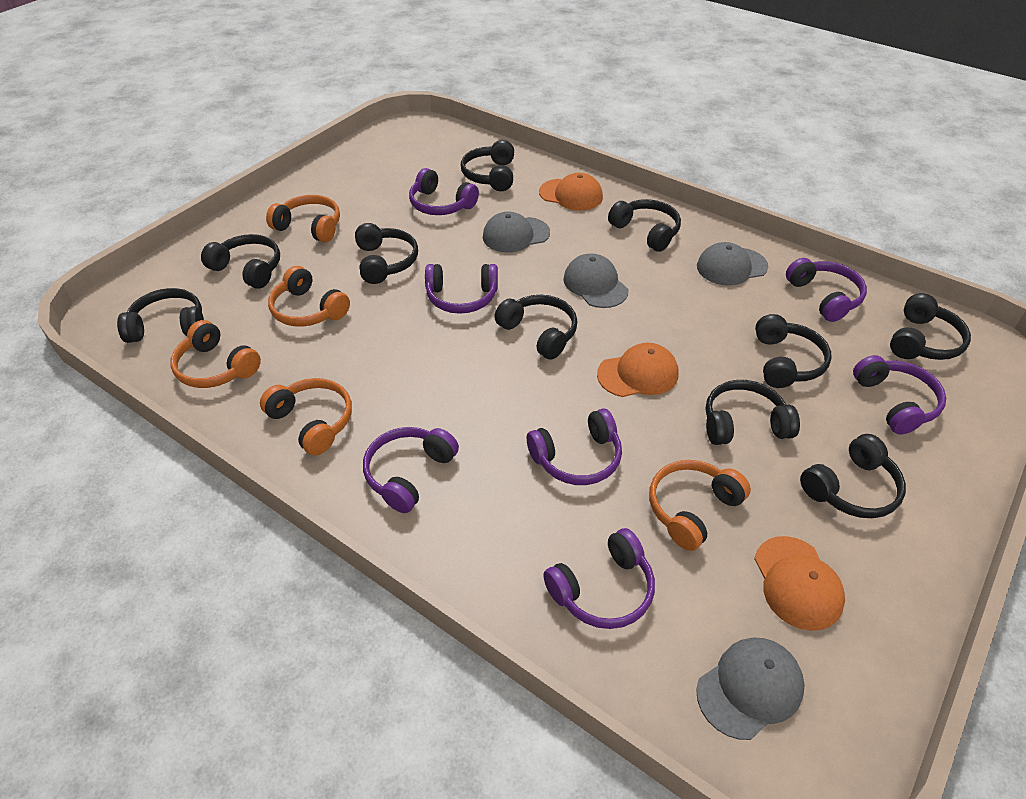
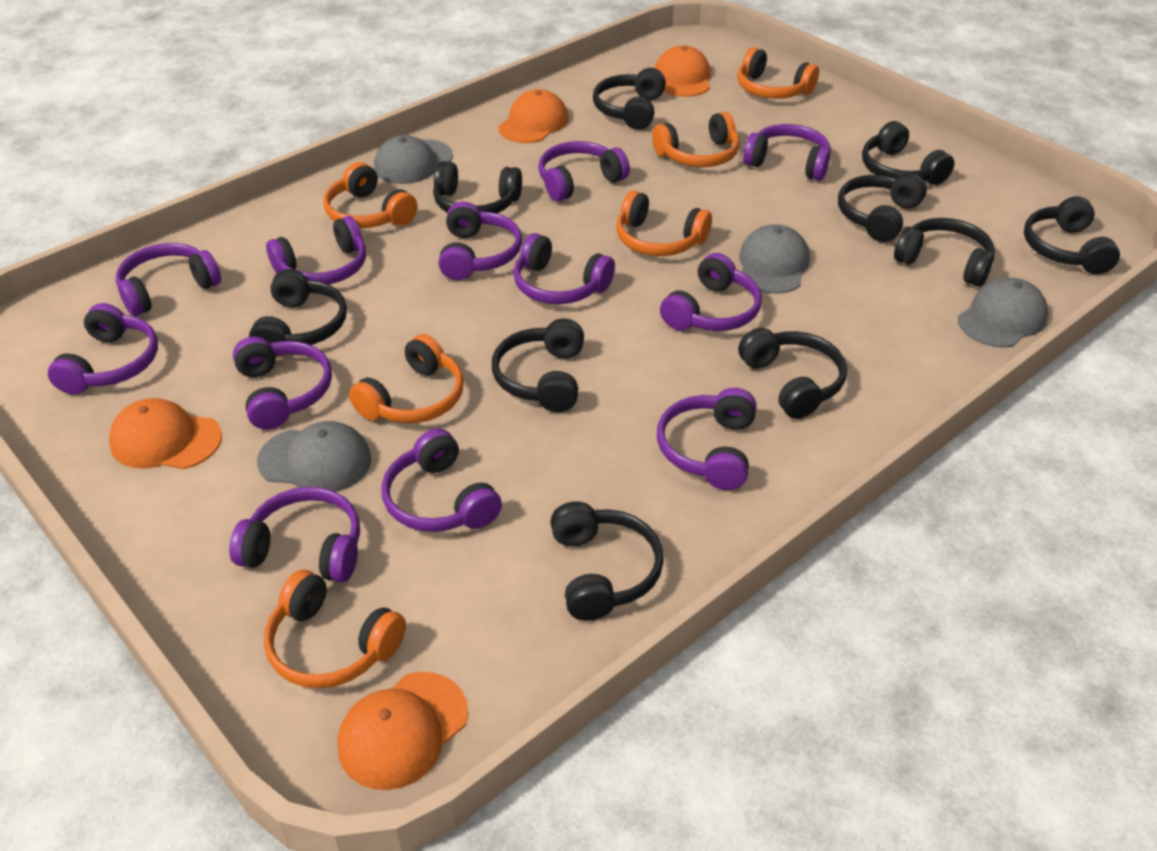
orange cap: [539,172,603,211] [597,343,678,397] [755,536,845,631] = 3 -> [109,398,222,469] [338,672,468,790] [498,89,569,143] [655,45,710,97] = 4
orange headphones: [170,320,261,388] [260,378,352,456] [266,195,340,243] [268,266,350,327] [649,460,751,551] = 5 -> [264,570,406,688] [323,162,417,228] [349,334,464,423] [616,190,712,256] [652,112,740,167] [737,47,819,99] = 6
purple headphones: [363,427,459,513] [409,168,479,215] [425,264,498,314] [527,408,622,485] [543,528,655,629] [786,258,867,322] [853,355,946,435] = 7 -> [48,303,158,394] [116,243,221,316] [229,487,360,582] [233,336,332,430] [266,216,366,284] [381,428,502,532] [438,202,522,280] [513,233,615,304] [538,141,630,202] [657,388,757,490] [660,253,762,331] [743,124,831,181] = 12

